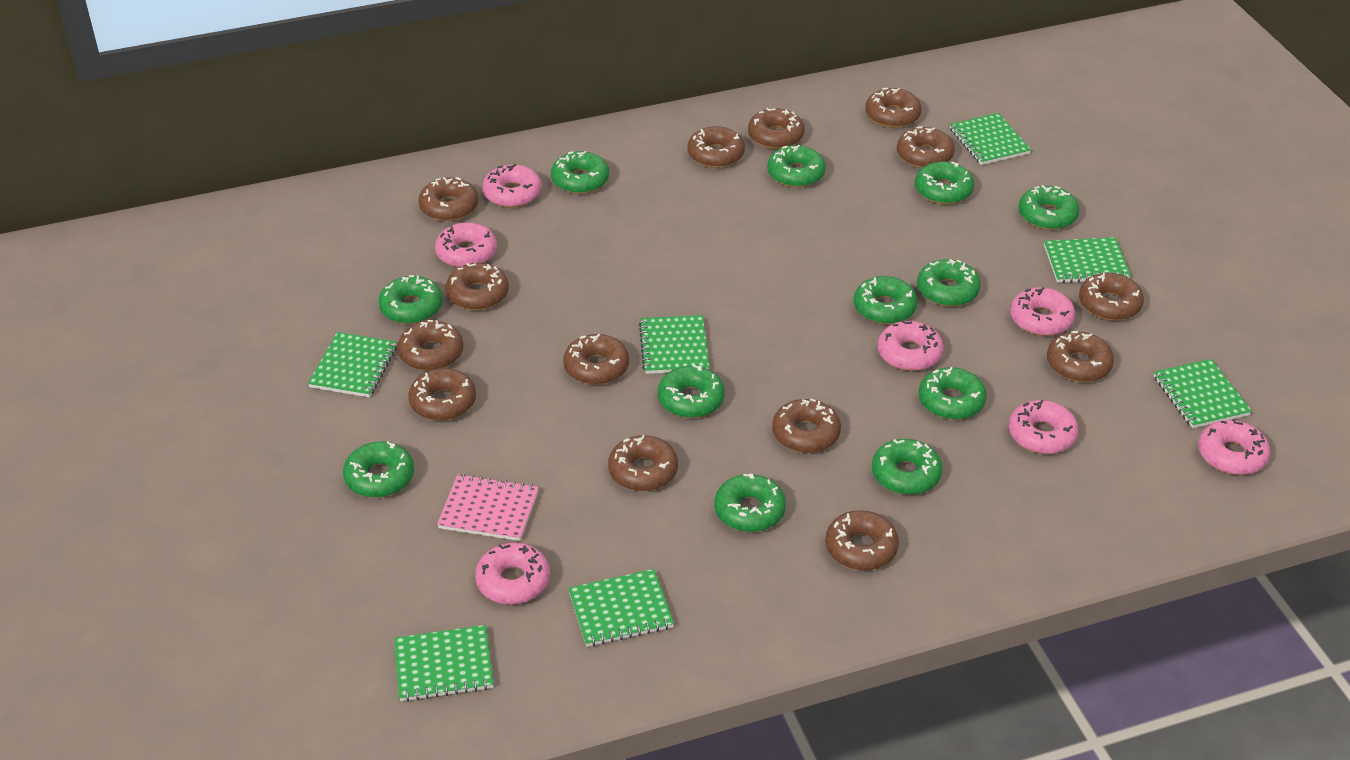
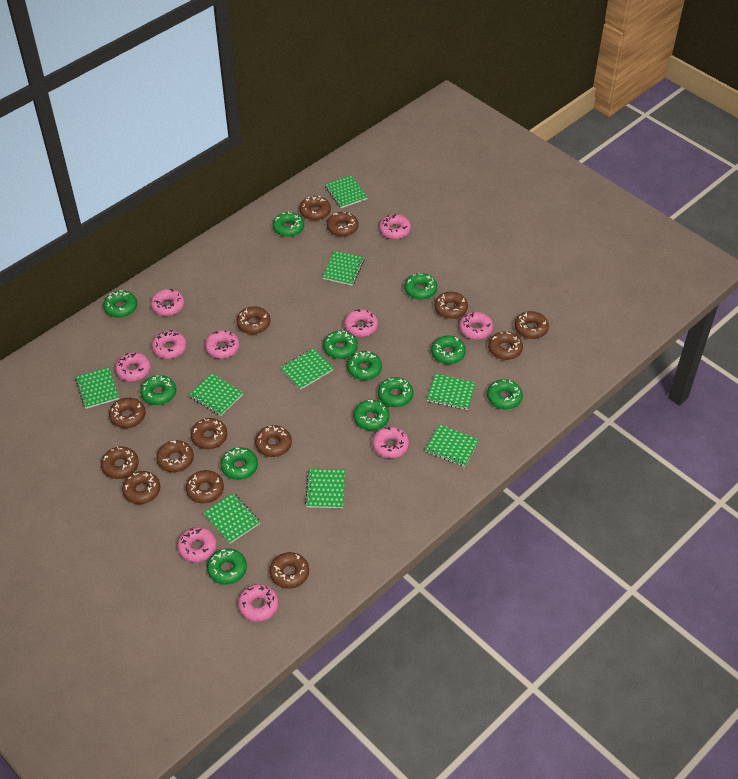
green notebook: [308,332,397,397] [394,625,494,702] [568,569,674,647] [639,315,709,374] [950,113,1031,165] [1044,237,1131,283] [1154,359,1252,428] = 7 -> [75,367,119,409] [189,373,243,416] [203,493,260,544] [280,348,334,390] [305,468,345,508] [322,250,364,286] [324,175,368,208] [425,424,479,467] [427,374,476,410] = 9
pink donut: [435,222,497,268] [475,543,550,605] [482,164,542,208] [878,320,944,371] [1009,400,1079,454] [1010,287,1075,336] [1198,419,1270,475] = 7 -> [115,352,151,381] [151,289,185,316] [152,330,187,359] [177,527,217,562] [205,330,240,359] [238,584,279,622] [344,309,378,337] [372,427,409,458] [379,214,411,239] [459,312,493,340] = 10
pink notebook: [437,474,539,541] = 1 -> none = 0

